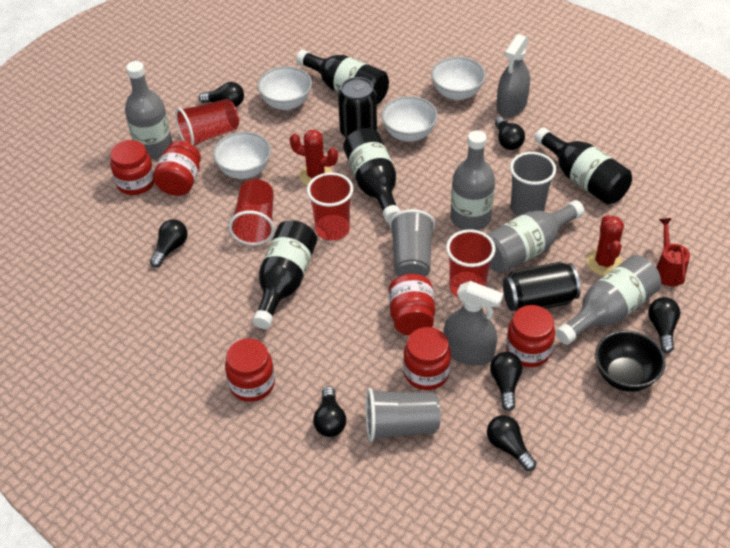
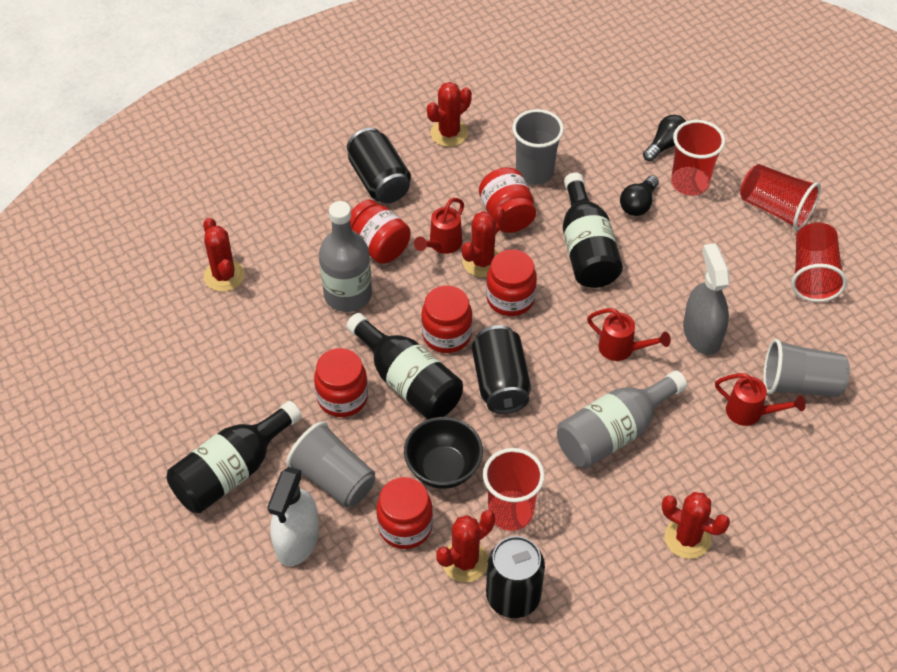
black bottle: [252,220,317,329] [296,50,389,104] [343,128,400,223] [534,127,632,204] = 4 -> [167,401,302,513] [346,313,463,419] [563,173,623,288] = 3
black can: [338,77,377,138] [503,262,581,311] = 2 -> [347,128,411,203] [472,325,531,414] [486,536,545,618] = 3
black light bulb: [150,219,188,267] [199,82,244,107] [313,386,346,437] [487,415,536,471] [490,352,522,411] [495,117,525,150] [648,297,680,353] = 7 -> [620,175,659,216] [643,115,686,162] = 2
grey bottle: [125,61,172,159] [450,130,495,230] [487,200,585,273] [556,255,661,345] = 4 -> [319,201,372,312] [557,370,687,468] = 2
grey spray bottle: [444,281,503,366] [496,34,530,118] = 2 -> [683,243,730,355] = 1
red cactus: [290,130,338,186] [586,215,624,276] = 2 -> [203,218,245,292] [427,82,472,147] [436,510,495,582] [462,206,505,277] [662,492,730,559] = 5
red watering can: [656,218,690,286] = 1 -> [414,198,464,254] [587,308,671,361] [715,373,806,426] = 3
white bowl: [213,132,271,179] [257,66,312,110] [381,96,438,142] [431,57,486,101] = 4 -> none = 0
white spray bottle: none = 0 -> [267,467,319,566] = 1

